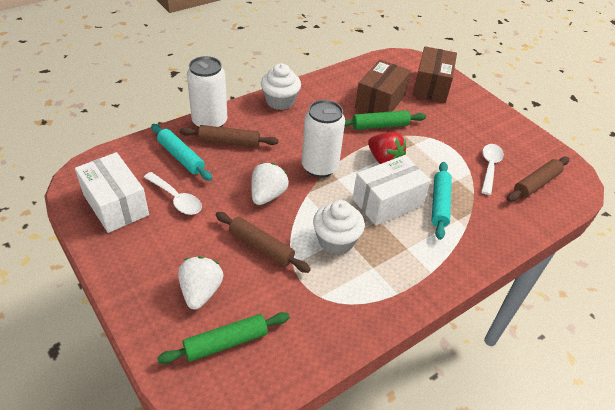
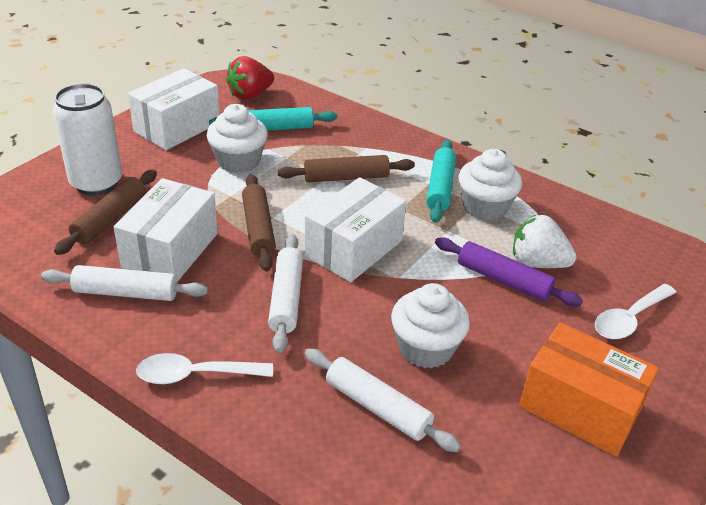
brown box: [355,60,411,113] [413,46,457,103] = 2 -> none = 0
green rolling pin: [157,312,290,364] [344,110,426,130] = 2 -> none = 0
orange box: none = 0 -> [519,322,659,456] = 1
purple rolling pin: none = 0 -> [435,237,583,307] = 1
white box: [75,152,149,233] [352,155,431,226] = 2 -> [114,178,218,282] [128,68,220,150] [305,177,406,282] = 3
white can: [187,56,227,128] [302,100,345,178] = 2 -> [53,83,122,195] = 1
white cupcake: [261,63,301,110] [313,200,365,255] = 2 -> [207,104,268,173] [391,283,470,369] [459,149,522,221] = 3
white rolling pin: none = 0 -> [41,265,208,301] [268,234,303,353] [305,348,461,452] = 3
white strawberry: [178,256,223,310] [251,163,289,205] = 2 -> [513,215,577,268] = 1

